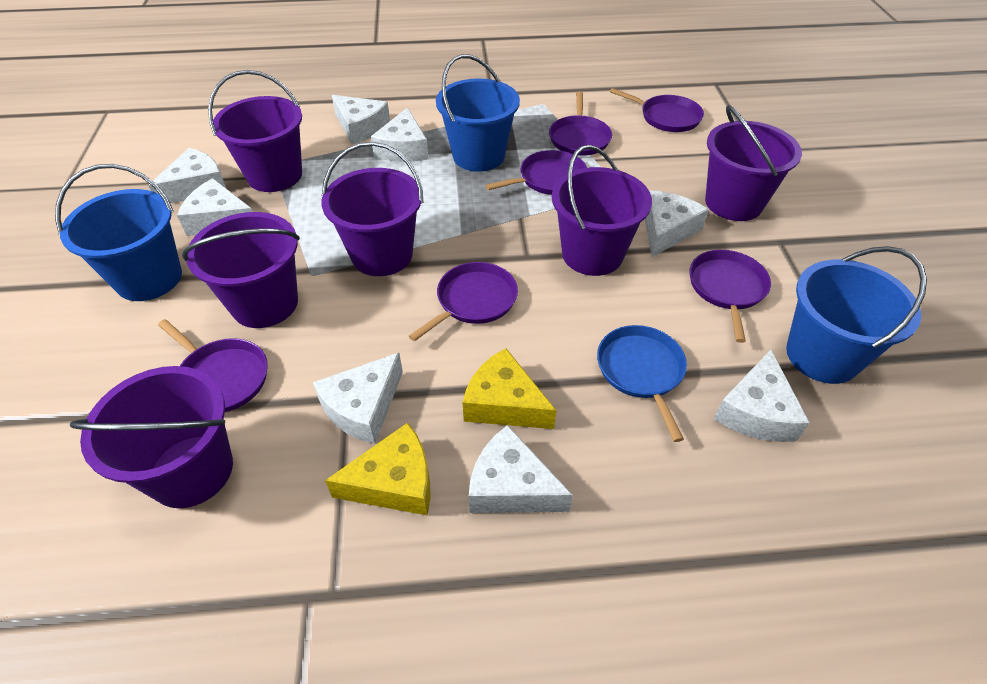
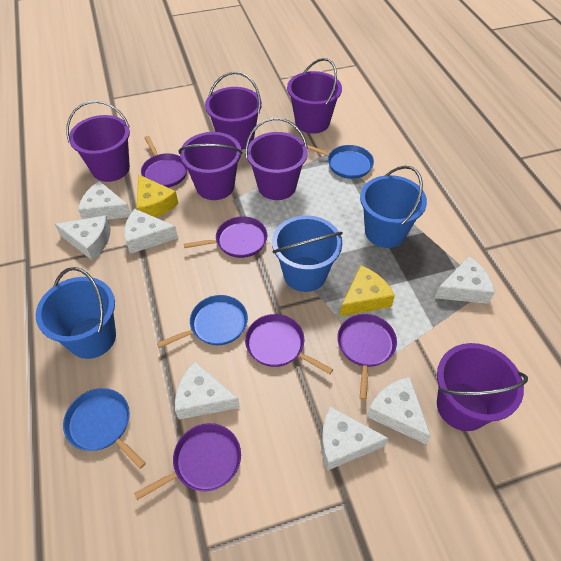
blue pan: [597,325,687,442] = 1 -> [63,388,146,469] [157,295,248,348] [307,145,374,179] = 3
purple pan: [158,319,268,412] [409,262,518,342] [485,150,587,195] [549,92,612,156] [610,88,704,132] [689,250,771,343] = 6 -> [134,423,241,500] [141,136,188,188] [184,216,267,258] [245,314,333,374] [337,314,397,400] = 5
white cheese: [148,148,227,204] [177,178,253,236] [313,353,403,444] [332,95,390,144] [371,108,429,162] [468,425,573,513] [645,190,709,257] [714,350,810,442] = 8 -> [55,215,110,260] [78,181,131,220] [124,209,178,254] [175,361,240,419] [321,406,389,471] [366,377,431,444] [435,256,495,304] = 7

